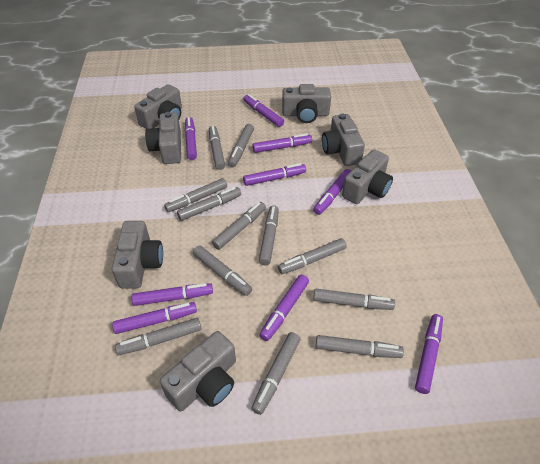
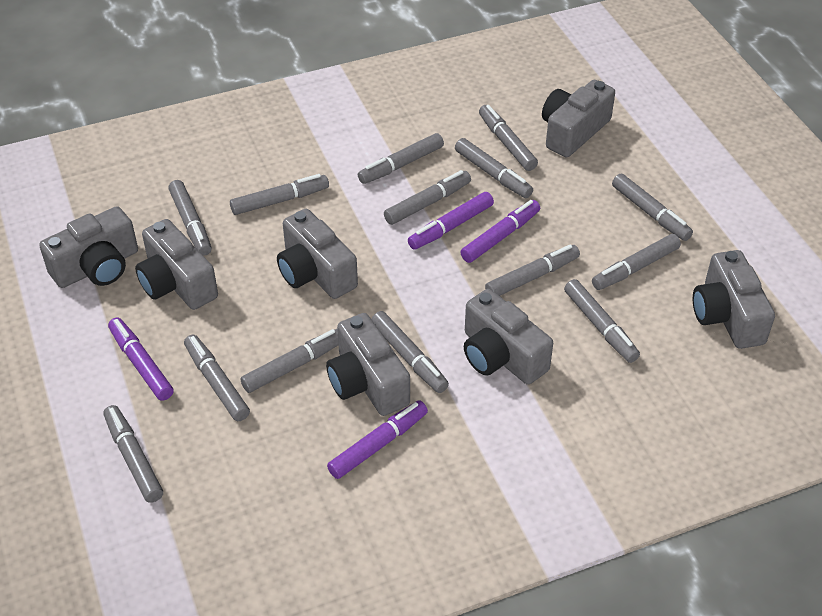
grey marker: [115,318,202,355] [164,178,227,212] [177,187,241,221] [193,245,252,296] [209,125,225,170] [212,202,266,250] [228,124,254,167] [251,332,301,415] [259,206,279,265] [278,238,347,274] [313,289,395,310] [316,335,404,358] = 12 -> [104,405,163,503] [168,180,212,256] [184,335,250,421] [230,174,329,215] [240,329,338,393] [358,133,444,184] [371,311,449,393] [384,170,471,225] [455,138,533,198] [479,105,538,171] [485,244,580,296] [564,279,640,363] [592,234,681,290] [612,174,693,241] = 14
purple marker: [112,302,197,334] [132,283,213,306] [185,117,197,160] [243,94,284,127] [243,163,306,186] [252,133,312,153] [259,275,309,341] [313,169,351,215] [415,314,443,394] = 9 -> [108,318,174,401] [327,400,428,479] [408,192,494,250] [460,200,540,263] = 4

